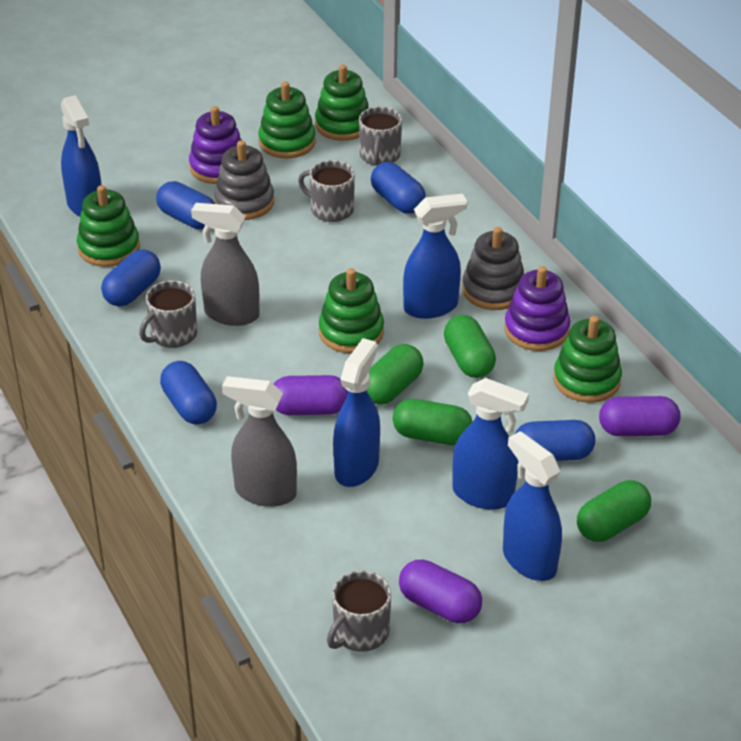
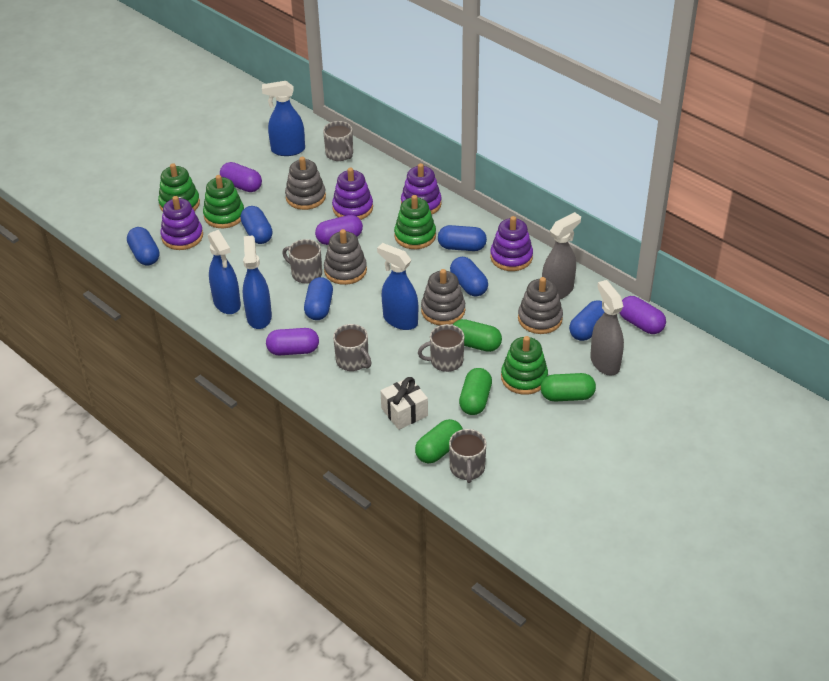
blue capsule: [101,249,161,307] [156,181,215,229] [160,361,217,424] [371,162,426,213] [515,420,595,461] = 5 -> [127,227,159,266] [240,206,273,244] [304,277,333,320] [438,225,487,251] [450,257,488,297] [569,300,604,341] = 6
blue spray bottle: [61,95,102,216] [333,338,380,487] [403,194,467,319] [452,378,529,510] [503,431,562,581] = 5 -> [208,230,241,314] [243,235,272,329] [262,81,305,156] [377,243,418,330] = 4
green stacking toy: [77,185,140,267] [258,82,316,158] [315,65,369,141] [319,268,384,353] [553,316,622,403] = 5 -> [158,163,200,212] [203,175,244,228] [394,195,436,249] [501,336,548,395] = 4
grey mug: [139,280,197,348] [298,160,355,222] [327,570,391,652] [359,107,402,166] = 4 -> [282,239,322,284] [323,121,353,161] [333,324,372,371] [418,324,464,372] [449,429,487,483] = 5
grey stacking toy: [214,140,274,220] [462,227,524,310] = 2 -> [285,157,326,210] [324,229,367,285] [421,269,465,325] [518,277,563,334] = 4
purple capsule: [274,375,348,415] [399,560,482,623] [599,396,681,436] = 3 -> [220,162,262,192] [266,328,319,355] [315,215,363,245] [619,296,666,334] = 4
purple stacking toy: [189,106,241,184] [504,266,570,351] = 2 -> [160,196,203,250] [332,168,373,220] [401,163,442,215] [490,216,533,271] = 4
white gift: none = 0 -> [380,377,428,430] = 1

